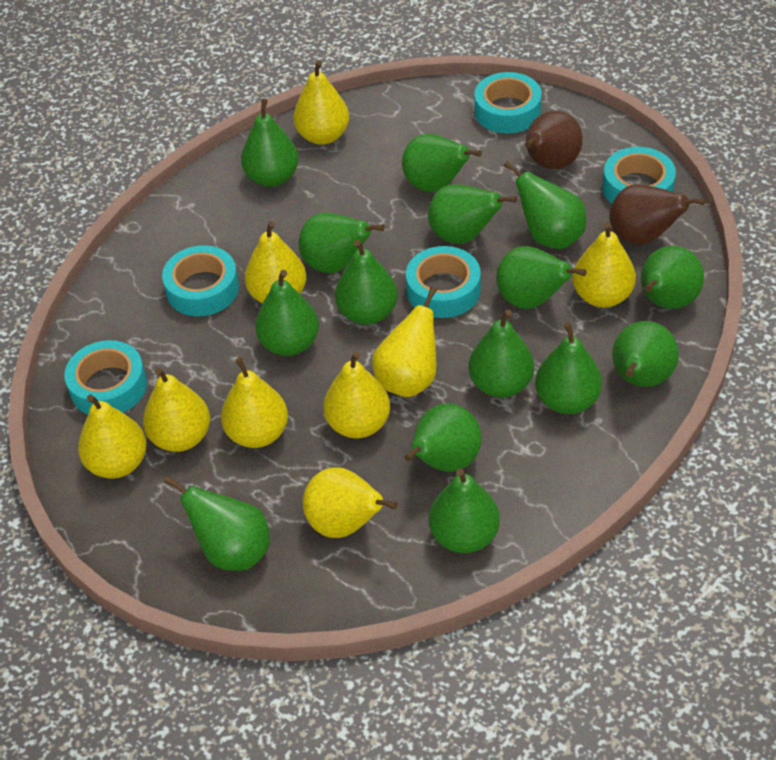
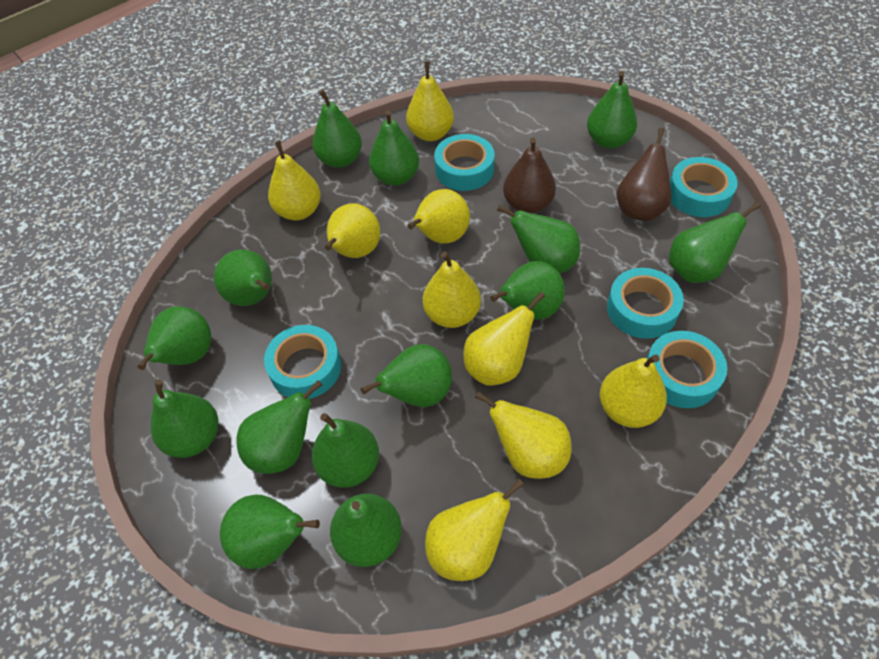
green pear: [164,476,270,571] [241,98,299,187] [255,270,319,356] [299,213,385,273] [335,240,398,325] [402,134,482,192] [404,403,482,472] [428,184,517,244] [429,468,500,553] [469,310,534,398] [496,246,587,309] [504,161,586,249] [535,322,602,414] [612,321,679,387] [641,246,704,309] = 15 -> [138,306,211,370] [150,379,218,458] [214,249,272,306] [220,495,320,569] [237,380,323,474] [312,89,362,168] [312,413,379,488] [330,493,402,567] [361,344,452,407] [369,110,419,186] [490,261,565,320] [497,205,581,273] [587,71,637,148] [669,202,761,283] = 14

